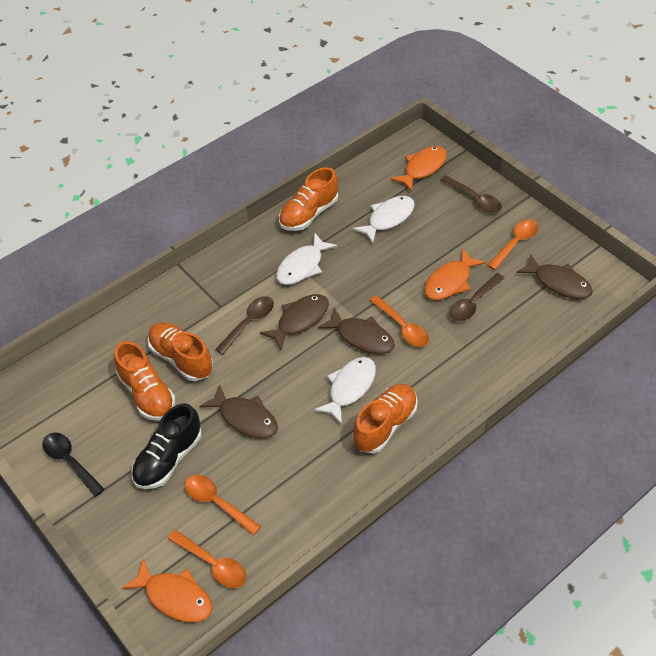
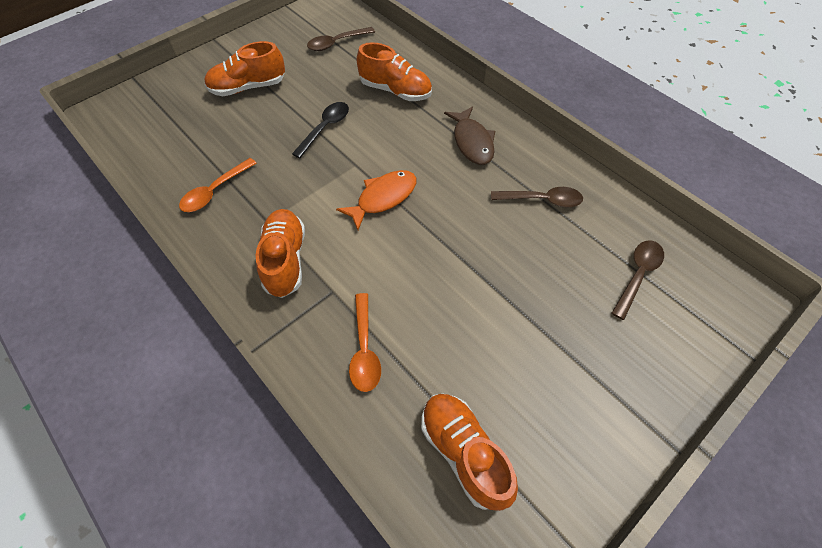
black shoe: [131,403,202,489] = 1 -> none = 0
brown fish: [200,384,278,439] [260,294,329,350] [318,307,395,354] [516,254,593,299] = 4 -> [444,106,495,165] = 1
orange fish: [122,559,213,622] [390,146,447,192] [424,248,486,300] = 3 -> [336,170,416,230] = 1
orange spoon: [167,529,247,588] [185,475,261,535] [369,295,429,347] [487,220,538,270] = 4 -> [179,158,257,212] [349,293,381,392] = 2
white fish: [276,233,337,285] [314,357,376,425] [352,196,415,244] = 3 -> none = 0

